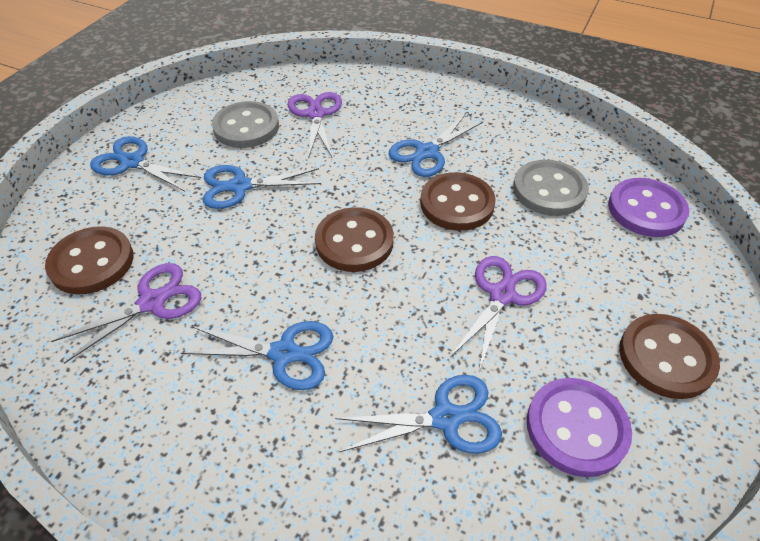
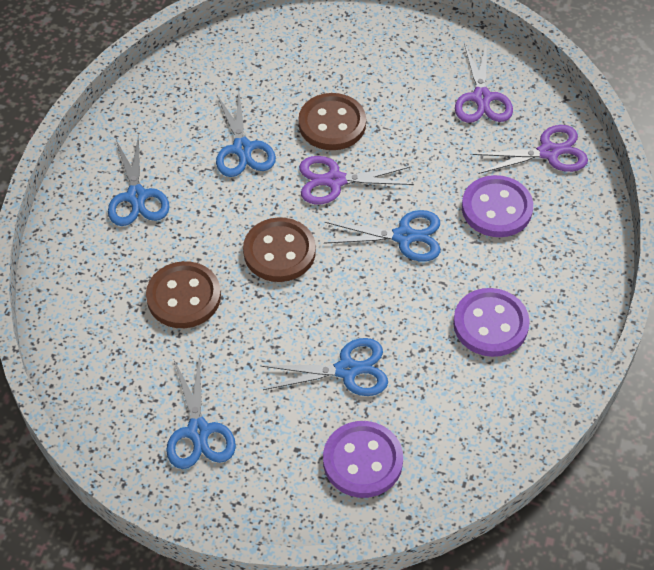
brown button: [45,226,134,294] [315,207,394,272] [420,172,496,231] [619,314,720,399] = 4 -> [146,261,221,328] [243,217,316,282] [298,93,366,150] = 3
grey button: [212,101,279,148] [513,160,589,216] = 2 -> none = 0
purple button: [527,378,632,477] [608,178,689,237] = 2 -> [323,421,403,498] [453,288,530,357] [462,175,533,237] = 3

